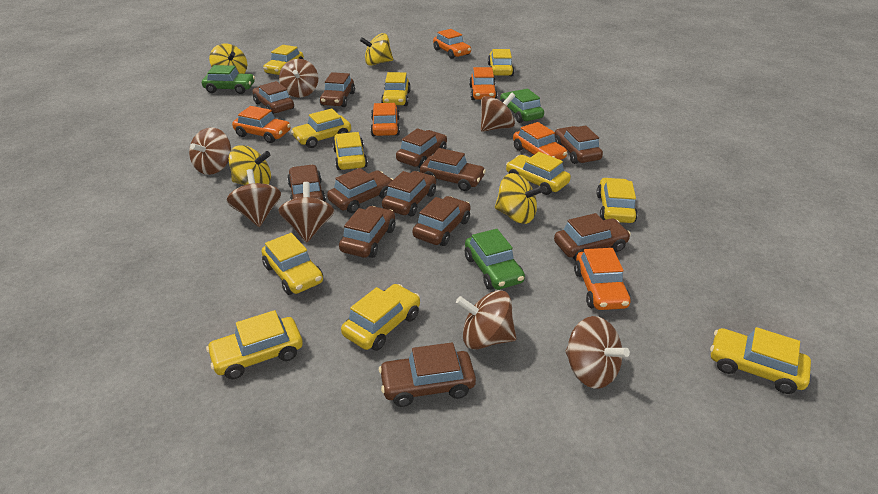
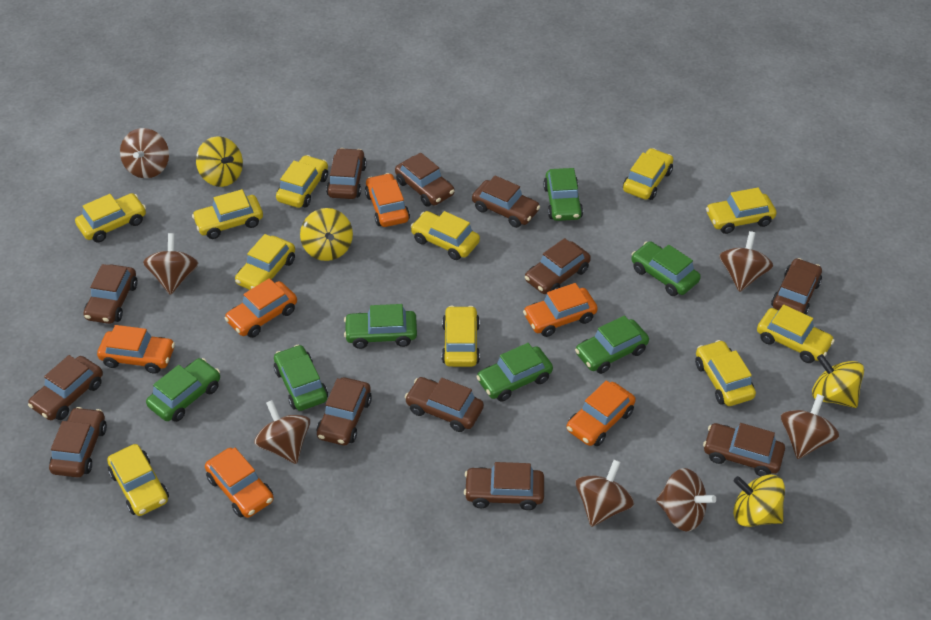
green car: [202,65,255,94] [465,229,525,290] [500,88,544,123] = 3 -> [146,358,220,422] [274,345,328,411] [344,304,417,349] [476,343,553,402] [543,168,583,221] [575,315,649,374] [631,241,701,296] = 7

